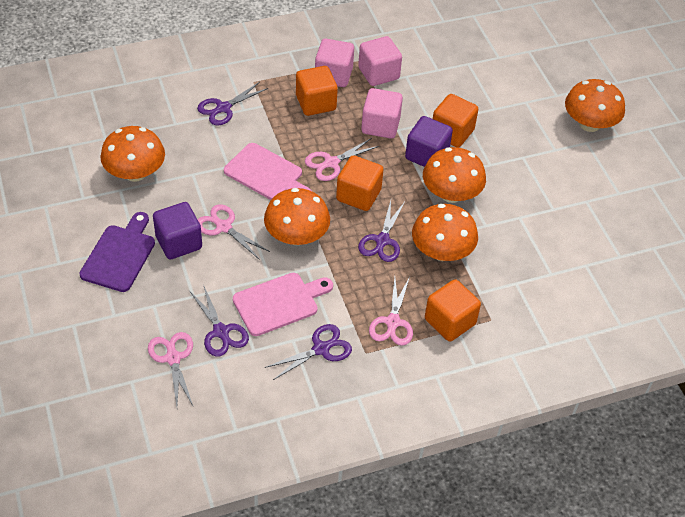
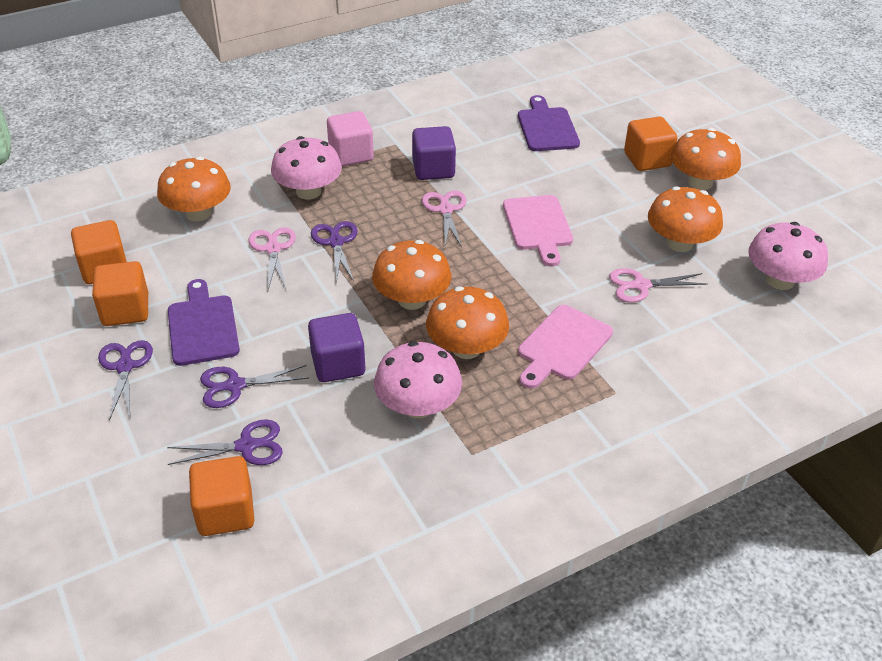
pink cube: [315,39,354,87] [358,36,402,86] [361,88,403,139] = 3 -> [327,111,374,166] = 1
pink mushroom: none = 0 -> [271,136,342,200] [374,341,462,418] [749,222,828,290] = 3
pink scissors: [148,332,193,406] [197,204,270,260] [305,138,379,181] [369,277,413,346] = 4 -> [249,227,296,290] [422,191,467,247] [609,268,708,303] = 3
purple cutting board: [80,212,155,292] = 1 -> [168,279,240,366] [518,95,580,151] = 2

